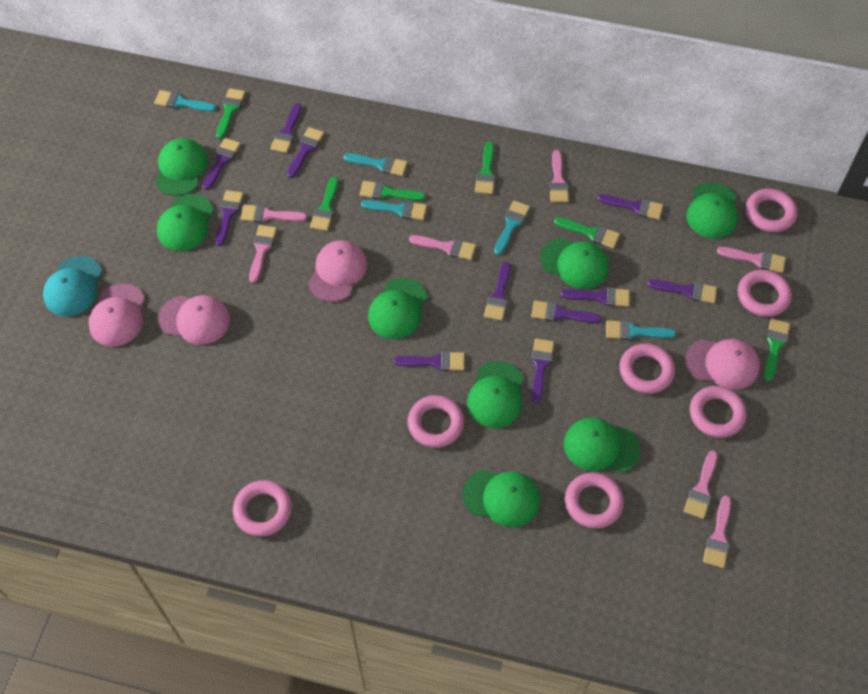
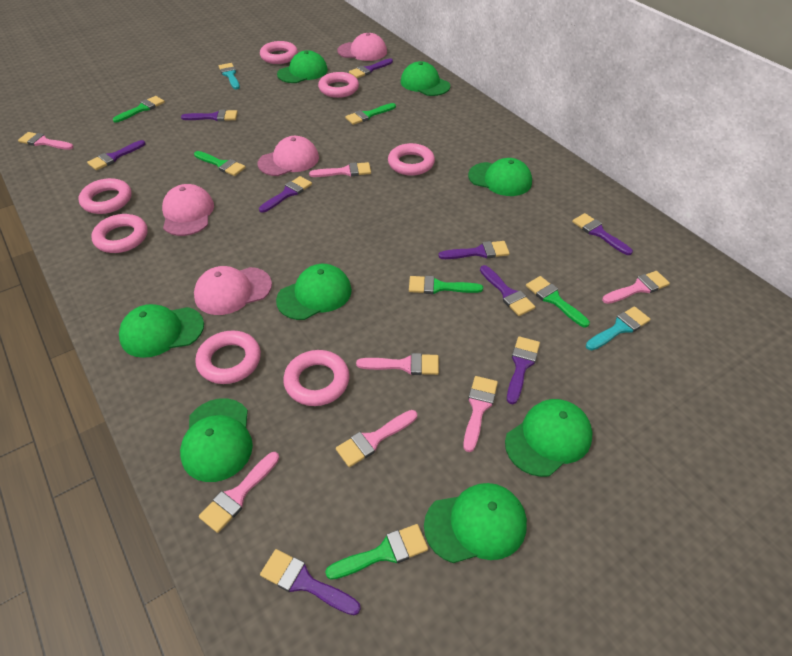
purple brush: [203,138,241,190] [215,190,243,246] [270,103,302,153] [287,127,324,178] [394,351,465,371] [484,262,510,321] [531,301,601,323] [531,339,554,403] [561,287,630,307] [597,194,663,220] [647,279,717,303] = 11 -> [87,140,146,170] [181,110,238,121] [259,176,312,213] [260,549,361,616] [349,58,393,78] [438,241,510,259] [480,265,535,316] [507,336,540,404] [572,213,633,255] = 9
turquoise brush: [154,90,217,112] [343,153,408,176] [361,200,427,220] [494,201,530,255] [606,320,676,340] = 5 -> [219,63,240,89] [586,306,651,350] = 2
turquoise cap: [43,256,102,316] = 1 -> none = 0

